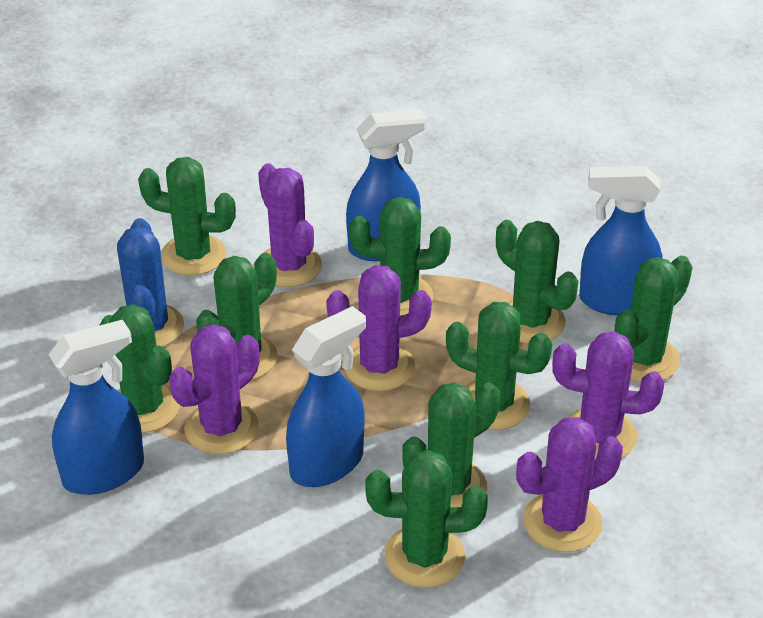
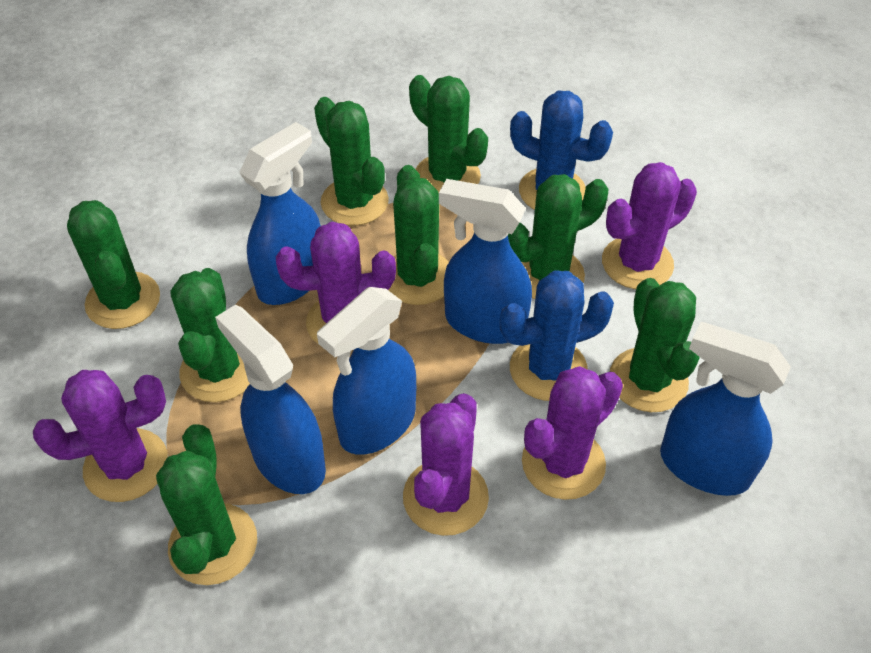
blue cactus: [117,218,184,347] = 1 -> [500,270,614,401] [510,91,613,210] = 2
blue spray bottle: [48,320,144,495] [286,306,366,487] [346,109,426,261] [579,166,663,316] = 4 -> [215,305,326,494] [239,122,321,305] [317,287,416,455] [439,179,532,344] [660,322,791,496] = 5
green cactus: [99,304,180,433] [138,157,236,276] [196,253,278,380] [349,197,451,316] [365,450,488,588] [402,382,500,507] [446,302,552,430] [496,220,578,344] [615,256,693,382] = 9 -> [67,200,160,329] [156,424,257,585] [171,268,250,402] [314,97,389,226] [388,165,449,305] [409,75,488,193] [508,174,608,299] [610,278,700,412] = 8

